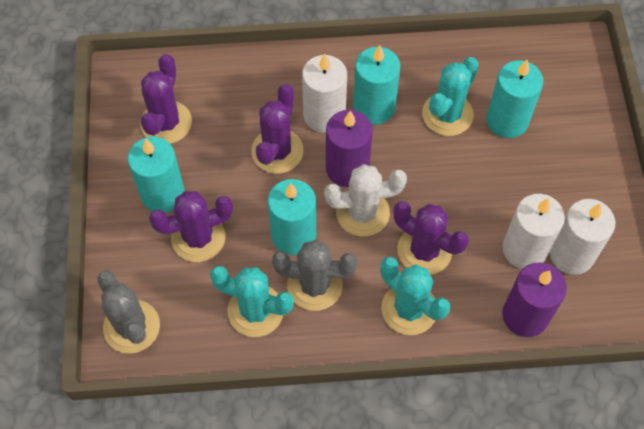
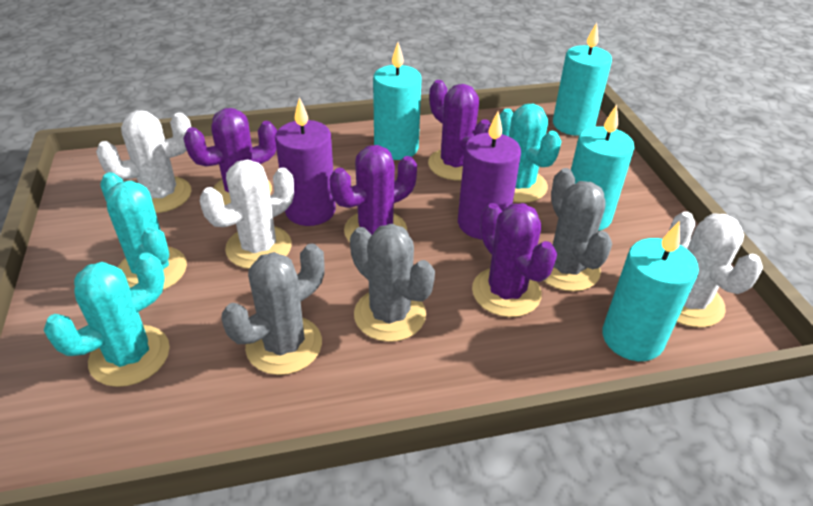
grey cactus: [97,270,160,354] [272,240,358,311] = 2 -> [221,243,325,375] [350,224,435,342] [543,168,612,292] = 3
white cactus: [324,164,407,236] = 1 -> [96,111,192,213] [200,160,294,269] [669,211,763,328] = 3
white candle: [302,54,347,133] [502,194,565,269] [549,199,615,275] = 3 -> none = 0

